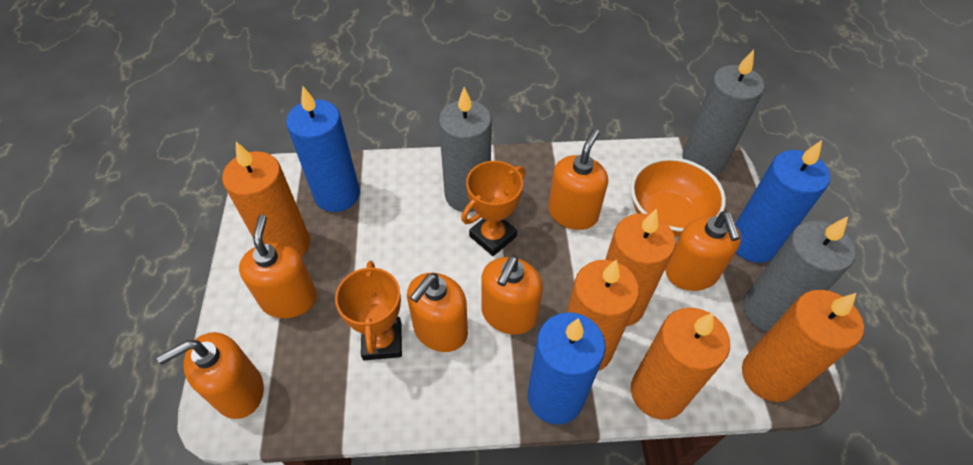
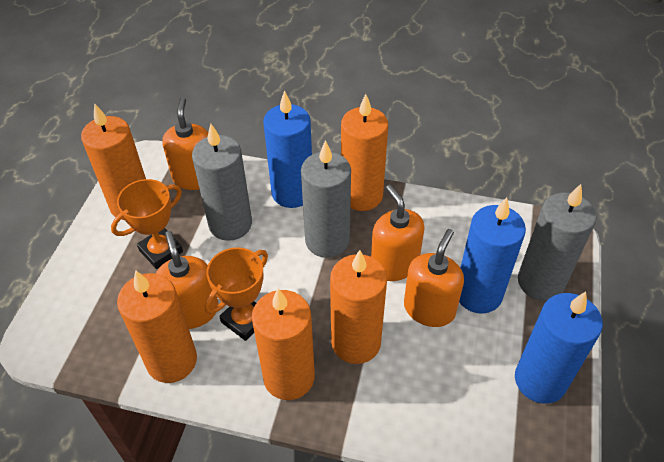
orange bowl: [631,157,726,237] = 1 -> none = 0
orange soap dispenser: [157,332,264,419] [239,215,317,318] [407,273,468,352] [482,256,543,334] [548,129,608,230] [665,211,741,291] = 6 -> [156,231,219,329] [162,97,208,190] [371,185,425,281] [404,229,464,327] = 4

